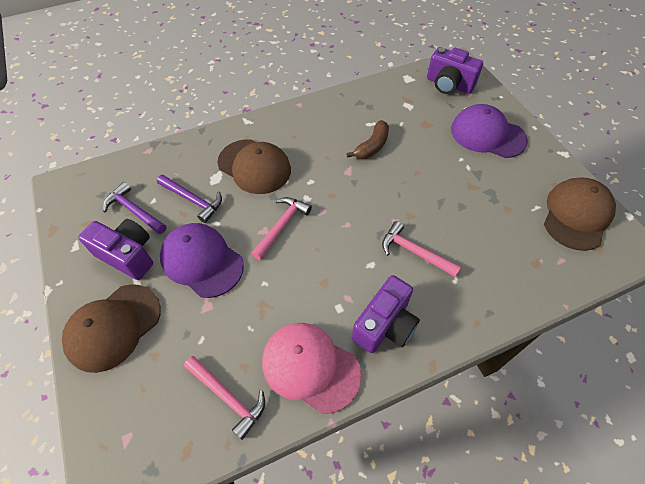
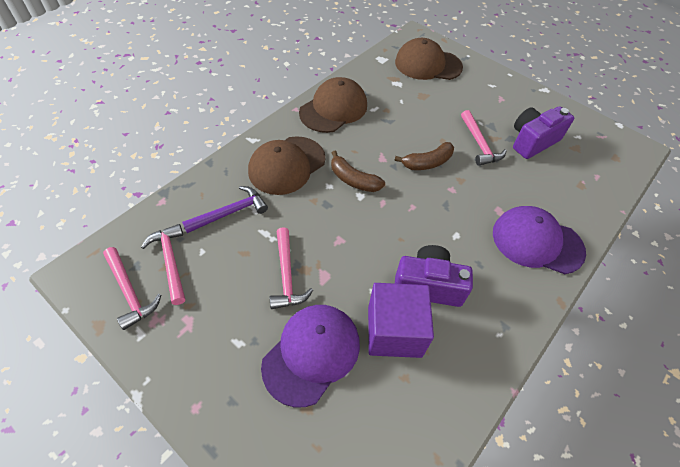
brown banana: [346,120,389,159] = 1 -> [331,150,385,192] [394,142,454,170] = 2
pink cap: [262,323,361,414] = 1 -> none = 0
pink hammer: [184,356,265,440] [251,197,312,260] [382,221,461,277] = 3 -> [103,247,161,330] [141,224,185,305] [270,227,313,309] [461,110,507,166] = 4
purple camera: [78,219,153,280] [352,275,420,353] [427,47,483,94] = 3 -> [395,245,473,307] [513,106,574,159] = 2
purple cube: none = 0 -> [368,283,434,358] = 1
purple hammer: [103,182,166,234] [157,175,222,223] = 2 -> [182,186,268,233] = 1

